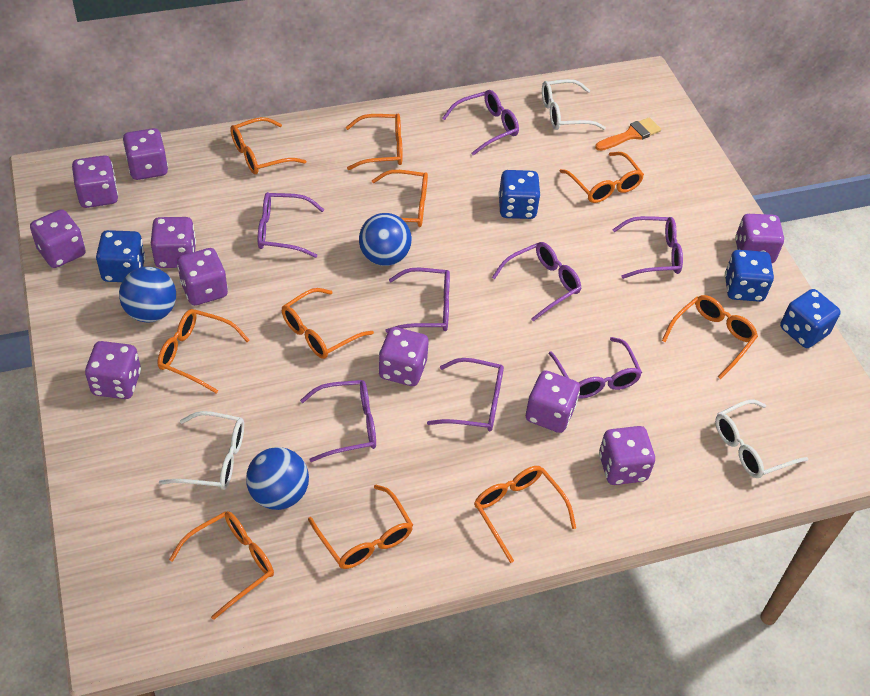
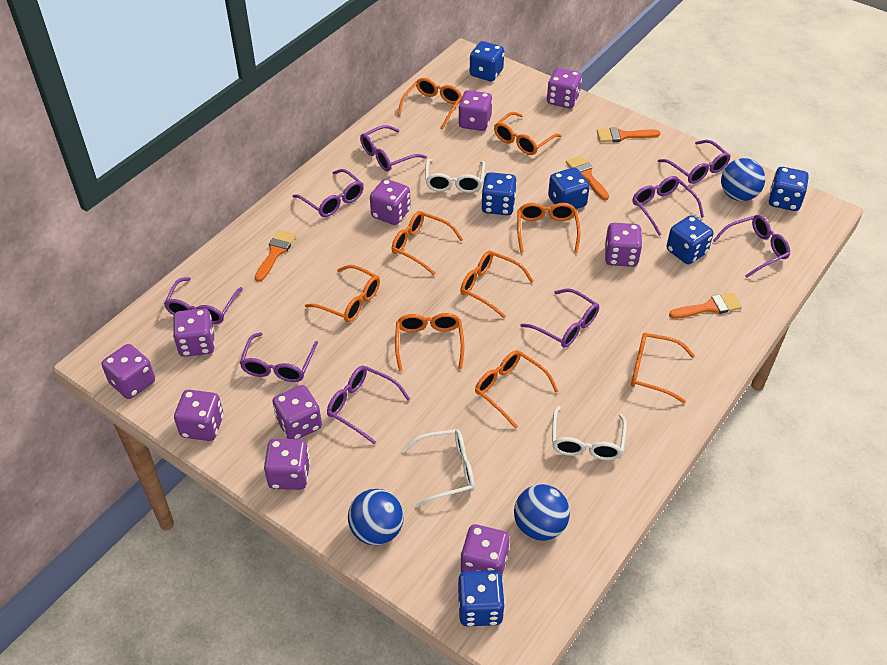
blue dice: [96,230,146,282] [498,170,541,219] [725,250,774,302] [780,289,841,348] = 4 -> [457,570,505,626] [470,41,504,81] [482,172,517,215] [548,167,590,209] [667,215,713,264] [768,167,809,211] = 6
orange brush: [595,117,661,151] = 1 -> [255,230,296,282] [566,156,609,200] [597,127,660,142] [669,293,742,319] = 4
orange glasses: [158,309,249,394] [169,511,274,620] [230,117,306,174] [282,288,374,359] [308,485,413,569] [346,114,402,170] [372,170,428,227] [474,466,576,563] [559,152,644,203] [662,295,758,379] = 10 -> [305,265,380,322] [392,211,463,275] [395,313,464,371] [398,78,462,129] [460,251,533,318] [475,350,558,429] [494,112,561,155] [517,203,580,253] [631,333,695,403] = 9
purple glasses: [258,192,324,258] [300,380,376,462] [385,268,450,333] [427,358,504,431] [442,90,519,156] [492,242,581,322] [548,337,642,399] [612,216,683,279] = 8 -> [164,277,243,324] [240,332,318,382] [292,169,364,217] [327,366,410,444] [360,125,427,171] [520,288,599,348] [632,176,704,236] [658,140,731,184] [713,215,790,278] = 9

